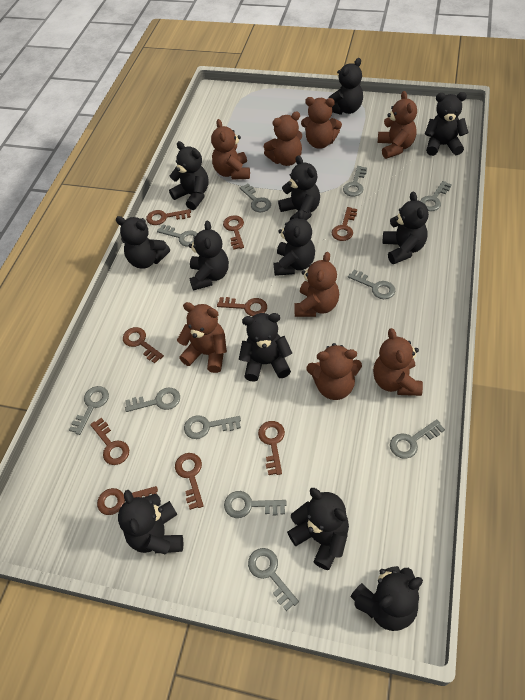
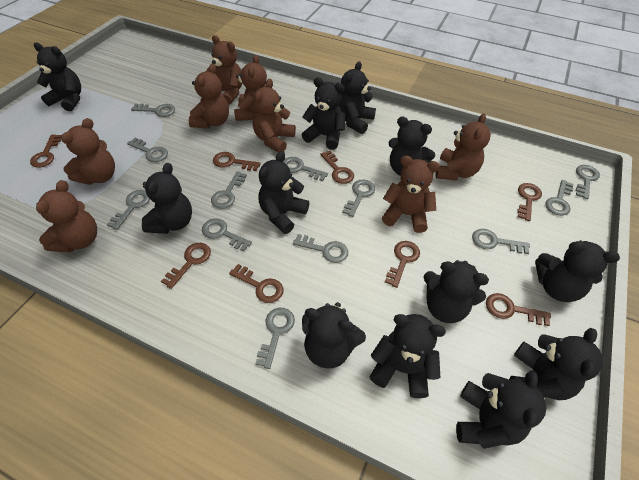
brown key: [90,418,129,465] [97,486,158,515] [123,327,164,364] [146,209,191,225] [175,453,204,510] [217,297,267,317] [223,215,244,250] [258,421,285,475] [331,207,357,241] = 9 -> [30,134,62,168] [161,243,211,289] [213,152,261,171] [229,264,283,303] [320,151,354,184] [385,241,420,288] [486,293,551,326] [517,183,542,221] = 8
grey key: [69,386,109,435] [125,388,180,412] [157,224,198,247] [184,415,241,439] [224,491,287,518] [239,184,271,212] [248,548,299,611] [343,166,367,196] [348,269,395,299] [390,419,445,459] [420,181,452,211] = 11 -> [107,190,150,230] [127,138,168,162] [131,103,175,117] [202,218,252,251] [211,171,247,209] [255,308,295,369] [283,157,328,181] [293,234,348,263] [342,179,375,217] [472,229,530,254] [545,180,574,216] [576,165,600,199] = 12

